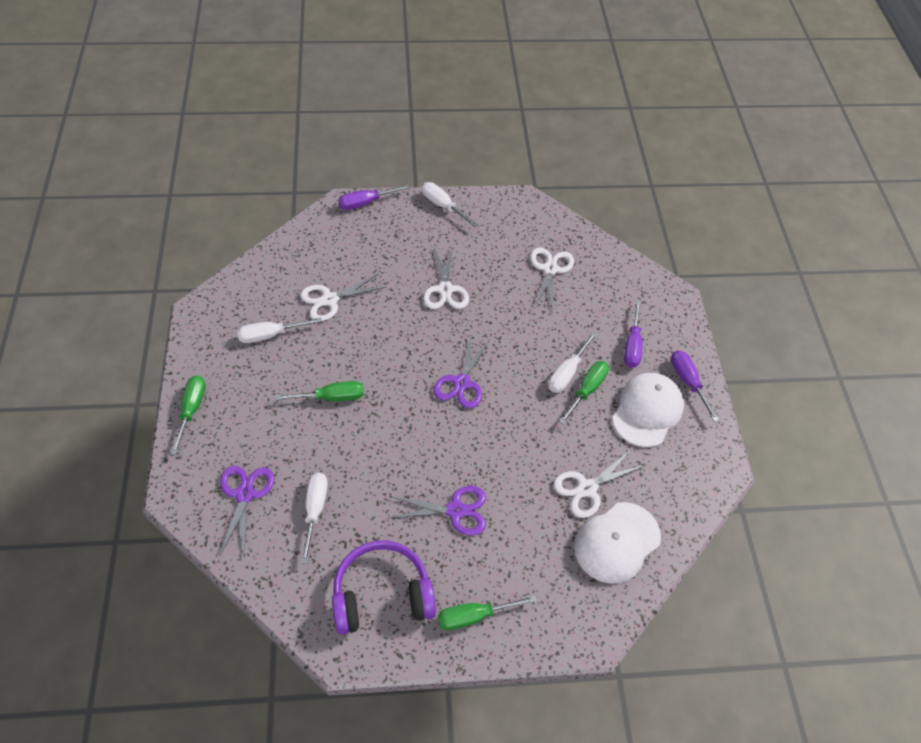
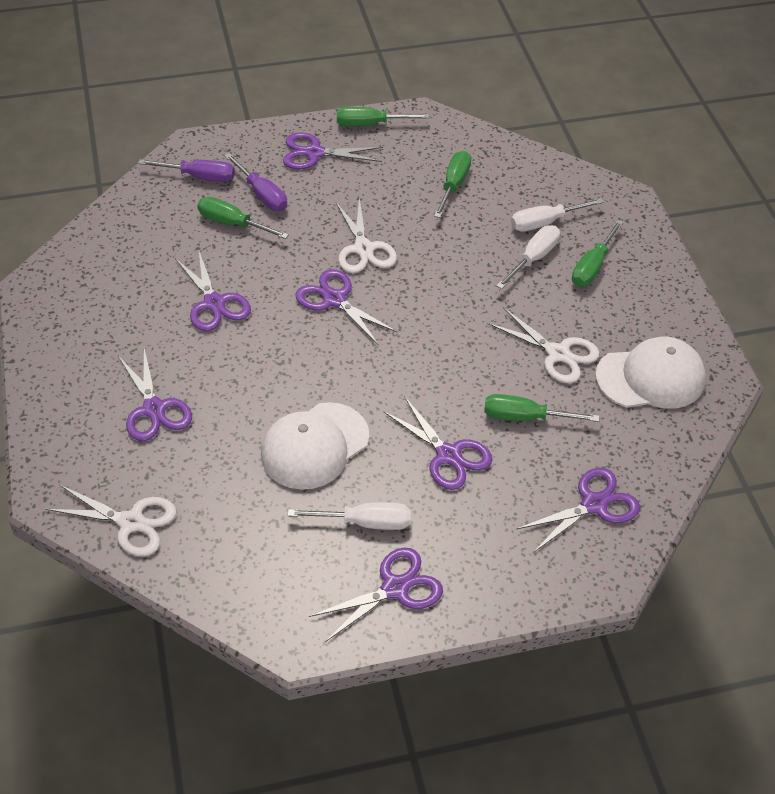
green screwdriver: [171,375,206,455] [275,381,363,401] [438,595,537,630] [559,361,609,425] = 4 -> [197,197,289,239] [337,107,430,126] [434,151,471,218] [484,394,599,422] [572,220,624,287] = 5
purple headphones: [332,540,436,635] = 1 -> none = 0
purple scissors: [220,466,274,555] [390,486,486,536] [433,336,491,409] = 3 -> [118,348,192,441] [175,252,251,331] [283,133,383,169] [295,269,398,345] [309,548,443,642] [383,396,493,490] [516,468,640,552] = 7
purple screwdriver: [338,184,410,210] [624,300,643,368] [671,350,719,422] = 3 -> [138,159,235,182] [224,153,287,211] = 2
white scissors: [300,274,386,321] [423,246,469,309] [530,247,574,310] [554,451,644,518] = 4 -> [45,485,177,556] [336,198,397,273] [487,307,600,383] = 3
white screwdriver: [237,317,322,343] [301,473,328,564] [422,182,478,227] [549,332,597,393] = 4 -> [288,502,411,530] [496,225,560,289] [511,198,604,232] = 3

